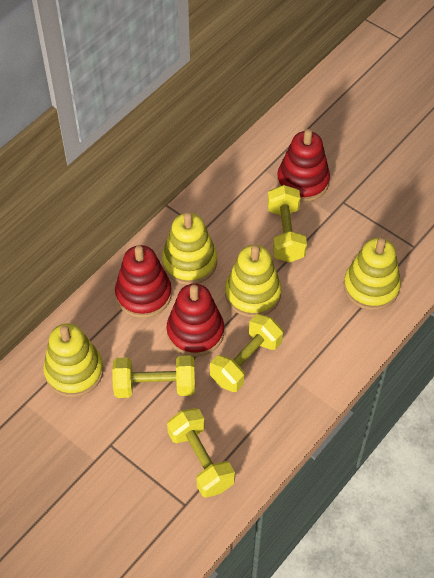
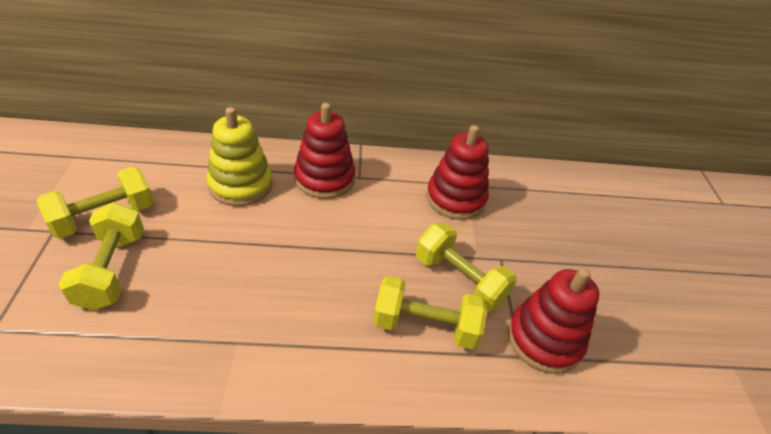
yellow stacking toy: [43,324,104,397] [162,212,217,285] [225,245,282,317] [344,238,401,310] = 4 -> [206,107,272,206] = 1

